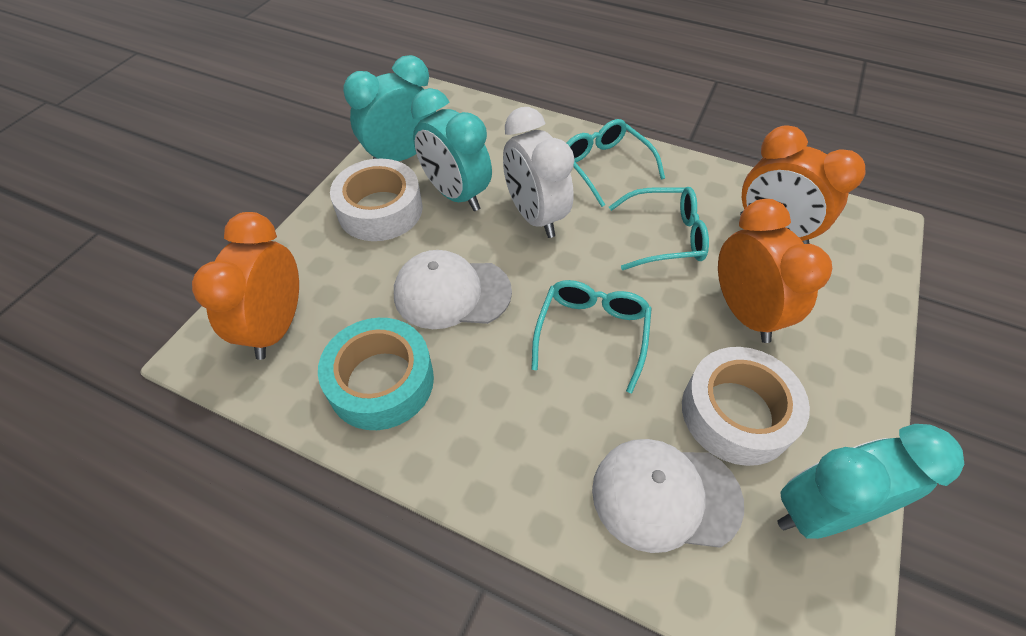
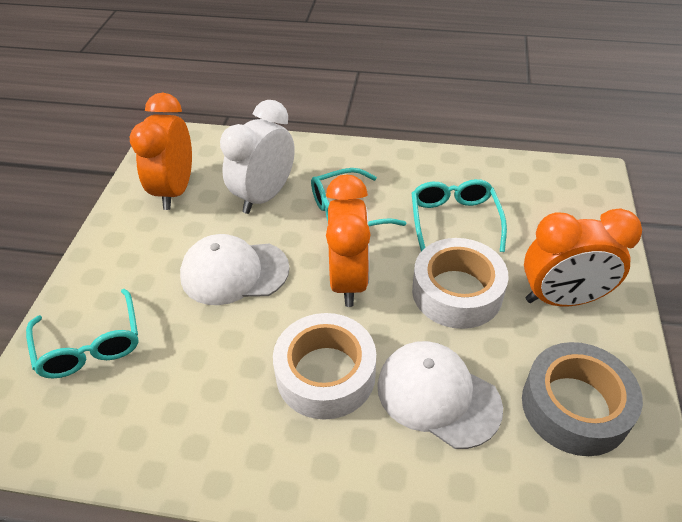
grey tape: none = 0 -> [522,342,643,456] = 1
turquoise clock: [343,55,436,161] [411,88,492,211] [778,424,964,539] = 3 -> none = 0
turquoise tape: [318,318,434,430] = 1 -> none = 0

